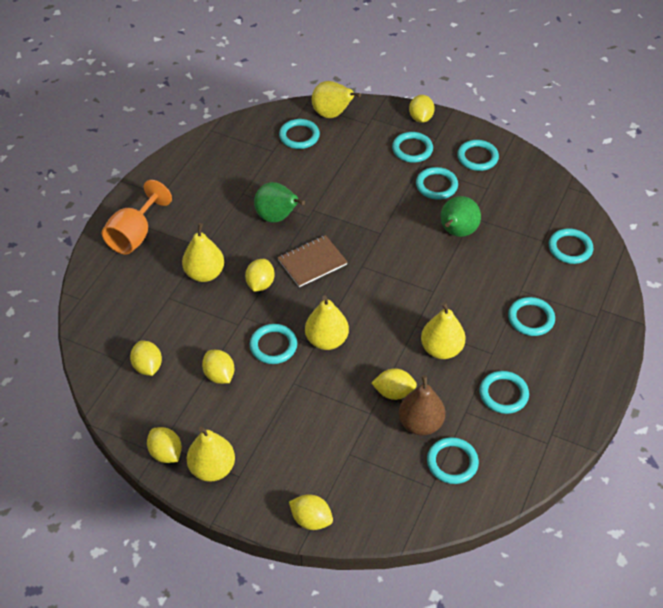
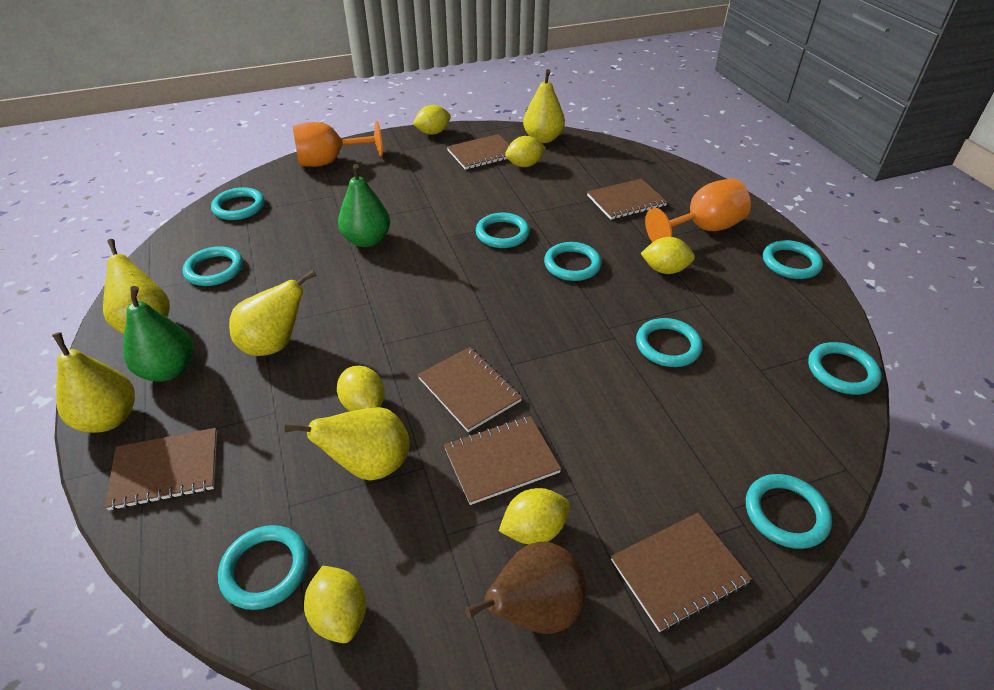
brown notebook: [278,235,348,287] = 1 -> [105,428,217,511] [418,347,522,432] [444,416,561,505] [447,134,509,170] [587,178,667,220] [611,513,752,632] = 6
orange goblet: [102,180,172,254] = 1 -> [292,121,383,167] [645,178,751,242] = 2
yellow lemon: [130,340,162,376] [147,427,182,463] [202,350,235,384] [245,259,275,292] [289,494,333,530] [371,368,417,400] [409,95,435,123] = 7 -> [304,566,366,643] [337,366,385,411] [413,105,451,135] [499,488,570,544] [505,136,546,167] [640,237,695,274] = 6

